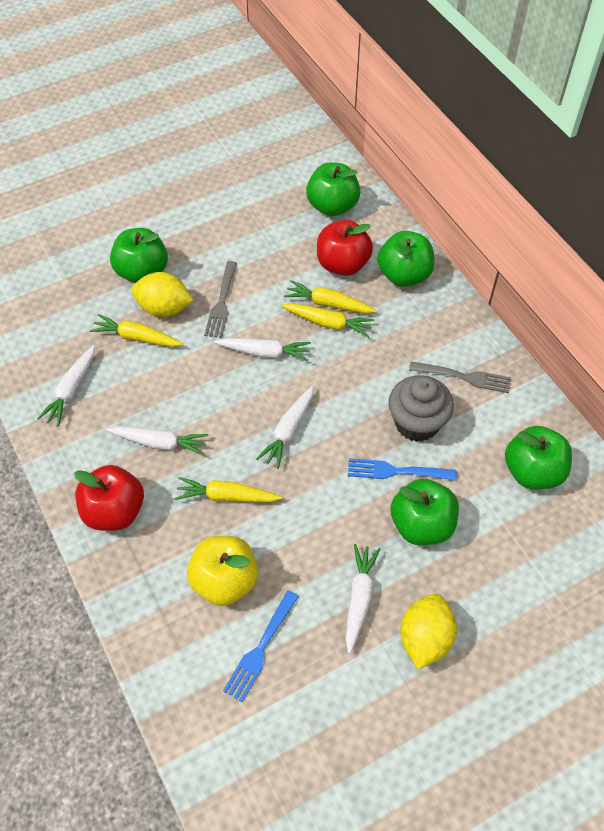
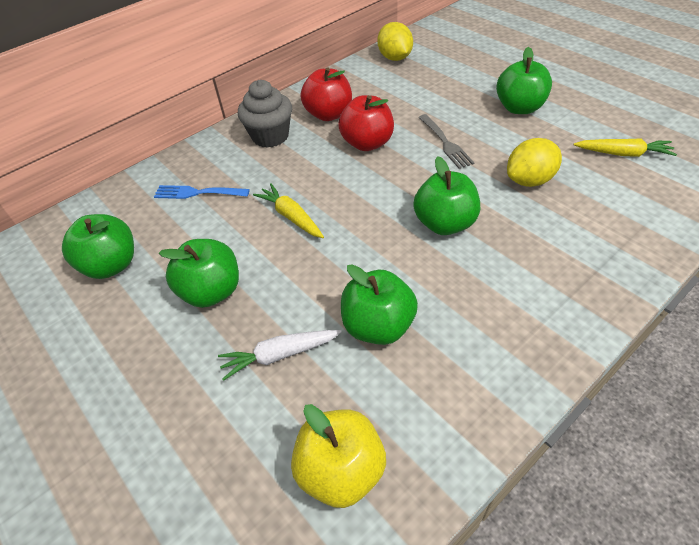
blue fork: [223,590,299,702] [348,458,457,481] = 2 -> [154,185,250,199] = 1
grey fork: [204,261,237,338] [409,361,511,393] = 2 -> [418,114,474,169] = 1
white carrot: [37,345,95,426] [106,426,208,456] [214,338,311,361] [256,385,314,469] [345,544,381,654] = 5 -> [218,330,341,381] = 1
yellow carrot: [90,314,183,347] [175,477,282,502] [281,303,374,337] [284,280,376,313] = 4 -> [253,183,324,238] [573,138,677,157] = 2

